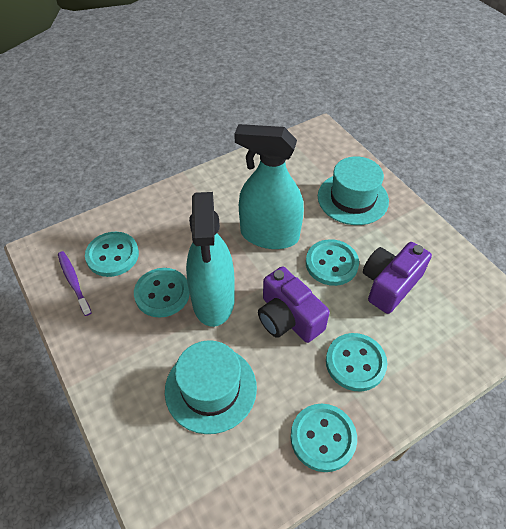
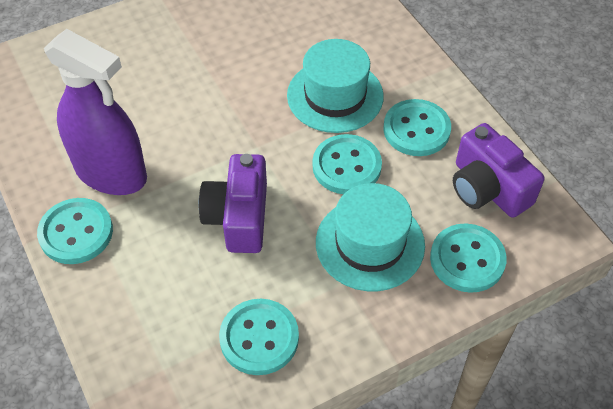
purple spray bottle: none = 0 -> [44,29,147,195] = 1
purple toothbrush: [58,251,92,316] = 1 -> none = 0
turquoise spray bottle: [186,192,235,327] [234,124,304,249] = 2 -> none = 0

